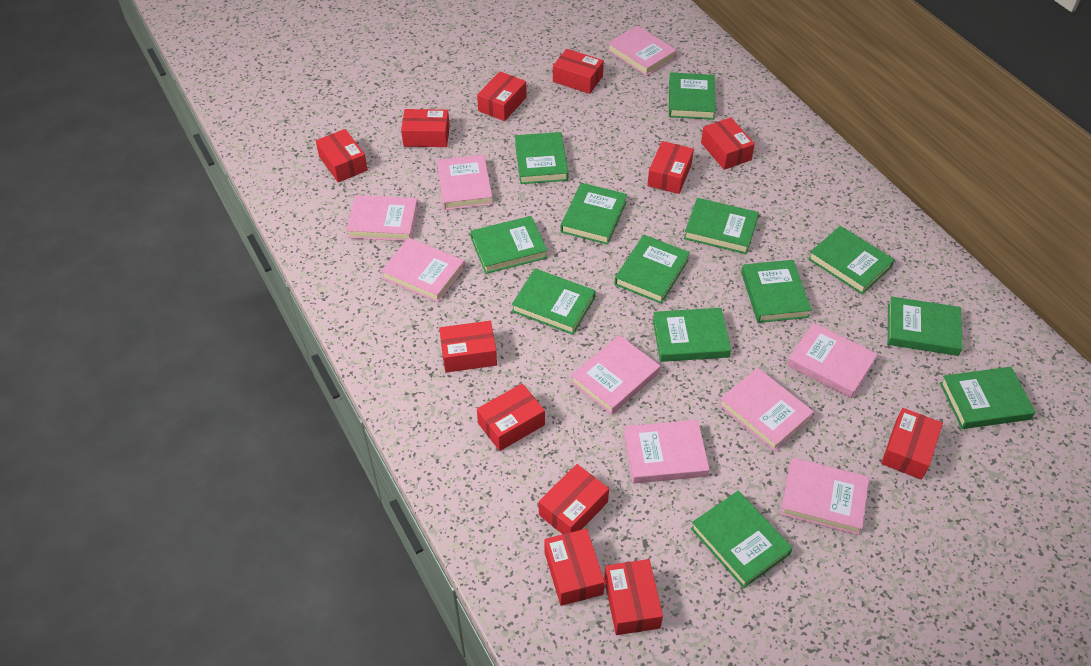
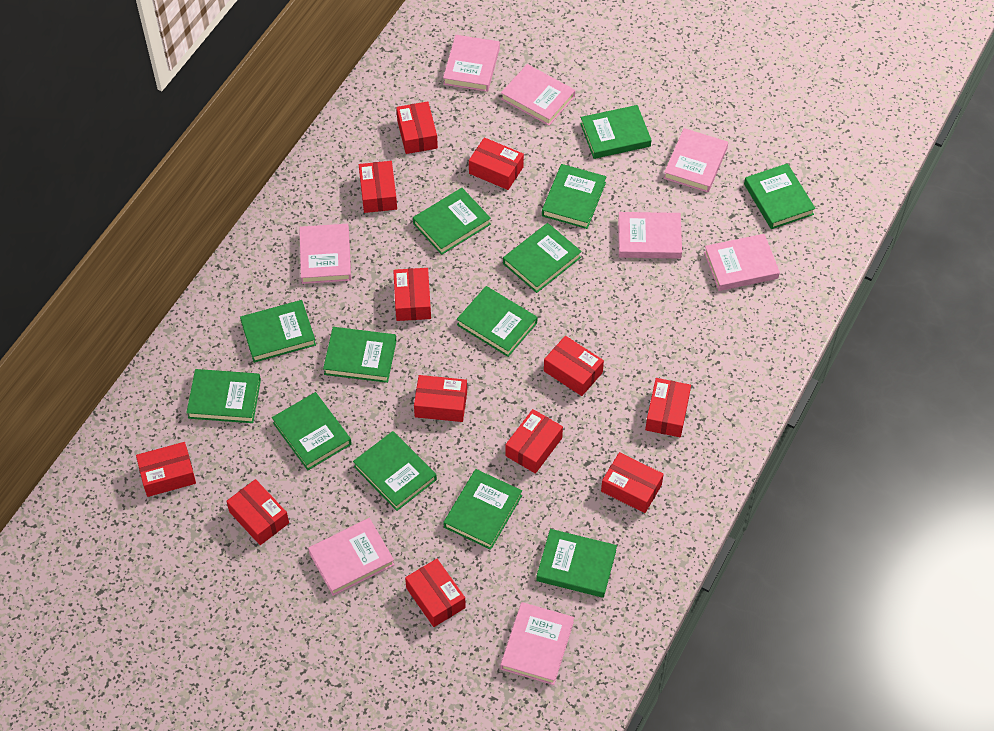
pink book: [346,195,418,241] [381,238,465,302] [437,155,493,210] [571,335,660,415] [607,25,677,76] [624,420,710,483] [719,368,814,451] [780,458,869,535] [787,323,878,398] = 9 -> [299,224,351,284] [308,518,395,596] [443,35,500,92] [501,64,575,126] [501,602,574,685] [618,212,682,259] [664,128,728,192] [704,234,780,291] = 8

